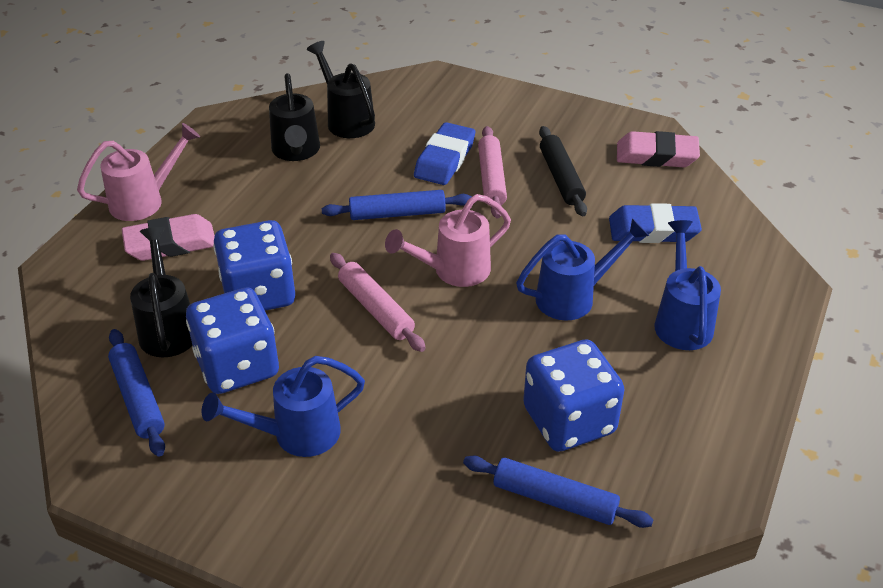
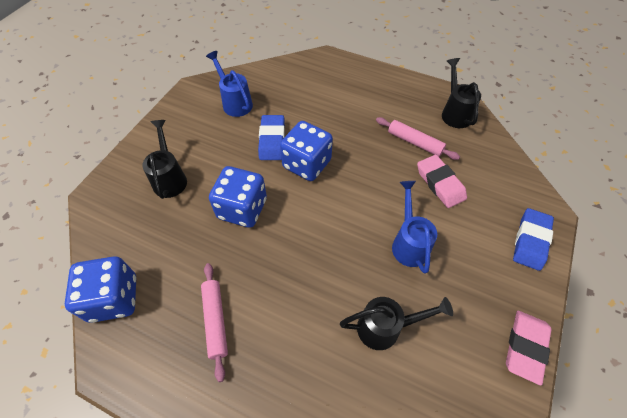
black rolling pin: [539,126,587,216] = 1 -> none = 0
blue rolling pin: [108,329,165,457] [322,190,472,220] [463,456,654,528] = 3 -> none = 0
blue watering can: [202,356,365,457] [516,218,649,321] [654,220,721,350] = 3 -> [206,51,253,117] [392,181,437,274] = 2
pink watering can: [77,123,200,221] [385,194,511,287] = 2 -> none = 0

